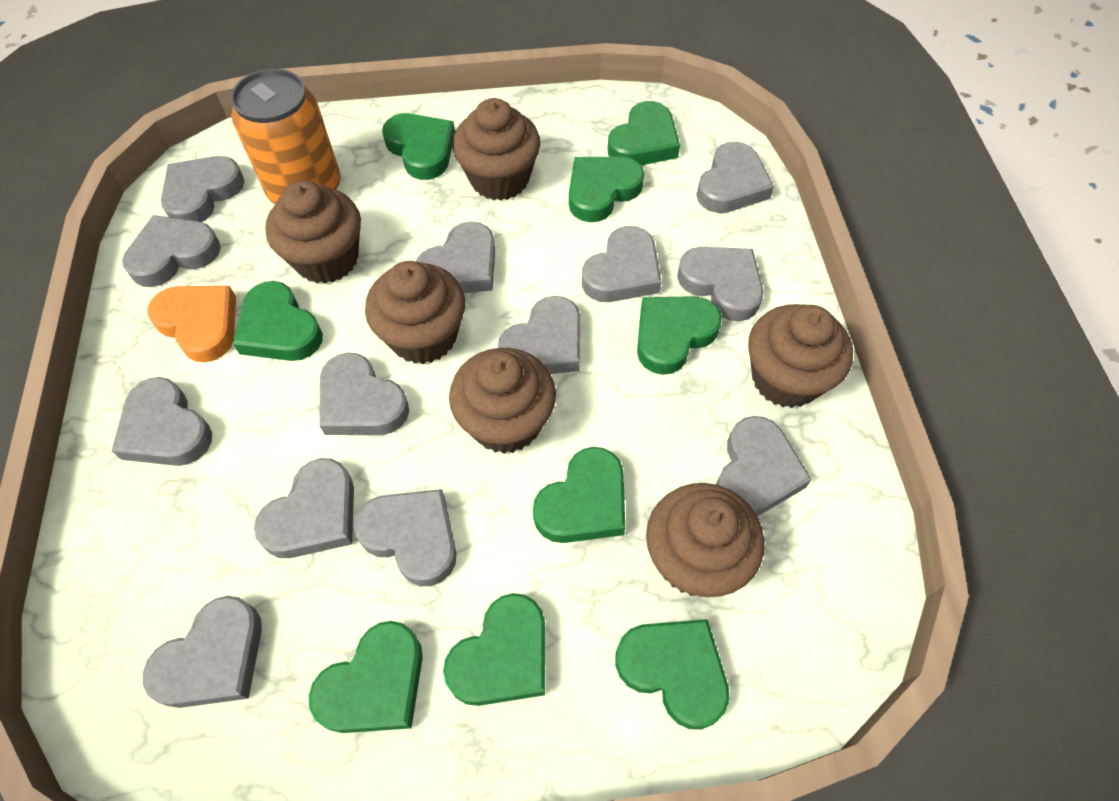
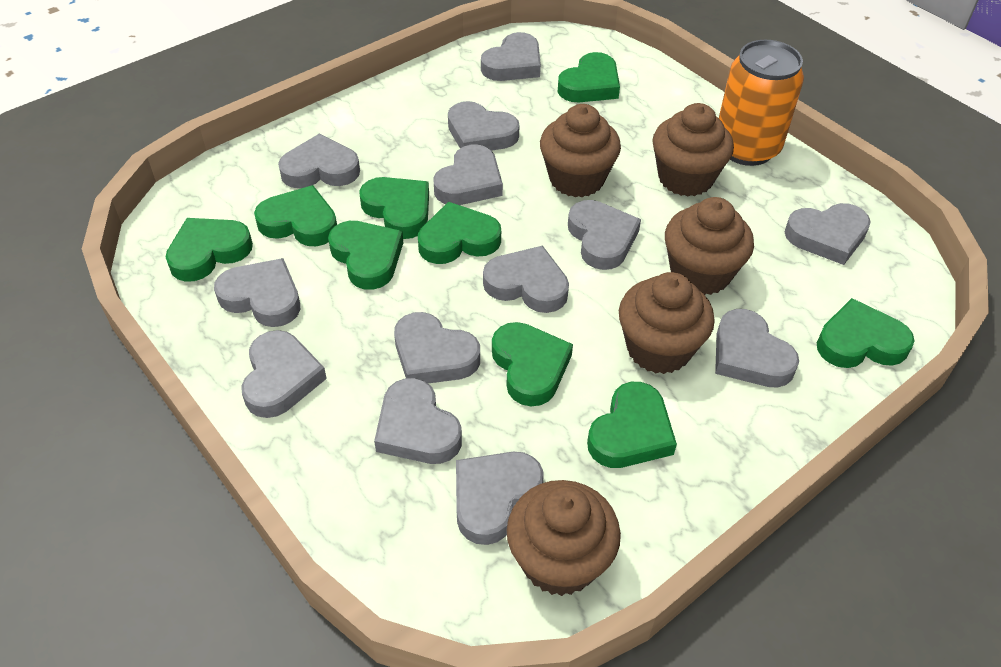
brown cupcake: [265,181,361,284] [365,261,465,364] [449,348,556,454] [453,98,541,201] [646,483,764,597] [748,304,853,408] = 6 -> [506,480,621,596] [540,104,621,197] [619,272,715,374] [652,103,734,196] [665,197,754,295] = 5
orange heart: [147,286,236,363] = 1 -> none = 0

